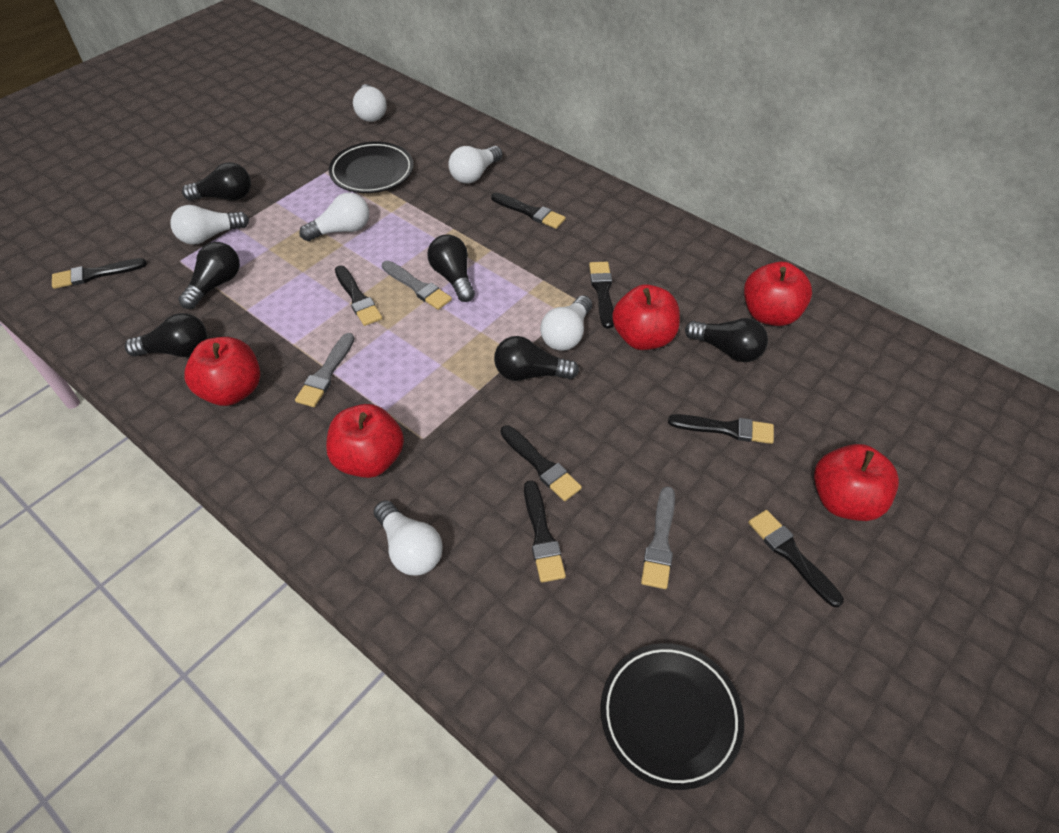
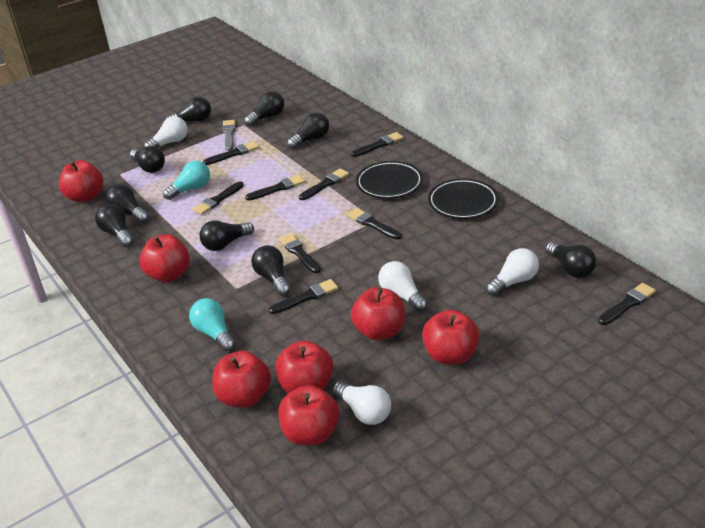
black brush: [52,258,147,289] [335,265,382,326] [491,193,566,229] [500,425,582,501] [524,480,566,583] [589,262,614,329] [668,414,774,444] [748,510,844,607] = 8 -> [193,181,244,215] [203,141,259,165] [245,175,305,201] [269,279,339,314] [279,233,321,273] [299,168,349,200] [347,208,401,240] [351,132,404,157] [598,283,656,325] = 9
black light bulb: [125,313,207,357] [178,242,240,309] [182,162,251,201] [428,234,475,302] [494,336,579,381] [685,318,768,362] = 6 -> [95,204,133,247] [105,184,149,223] [130,146,165,173] [166,97,211,122] [200,220,254,251] [244,91,284,126] [251,245,291,296] [287,112,329,149] [545,242,596,278] = 9
grey brush: [295,333,355,407] [382,261,452,310] [641,486,675,589] = 3 -> [222,120,236,151] = 1
red apple: [184,337,260,406] [326,404,404,478] [612,284,680,350] [744,262,812,326] [814,444,899,521] = 5 -> [59,160,103,202] [139,234,190,282] [212,351,271,408] [275,340,334,393] [278,385,340,445] [351,287,405,340] [422,310,480,365] = 7
turquoise light bulb: none = 0 -> [163,161,210,200] [189,298,236,352] = 2
white light bulb: [170,205,249,245] [299,192,369,241] [353,84,387,122] [374,500,443,576] [448,146,502,184] [540,295,592,351] = 6 -> [144,116,188,148] [332,381,391,425] [378,261,428,312] [486,248,539,296] = 4

